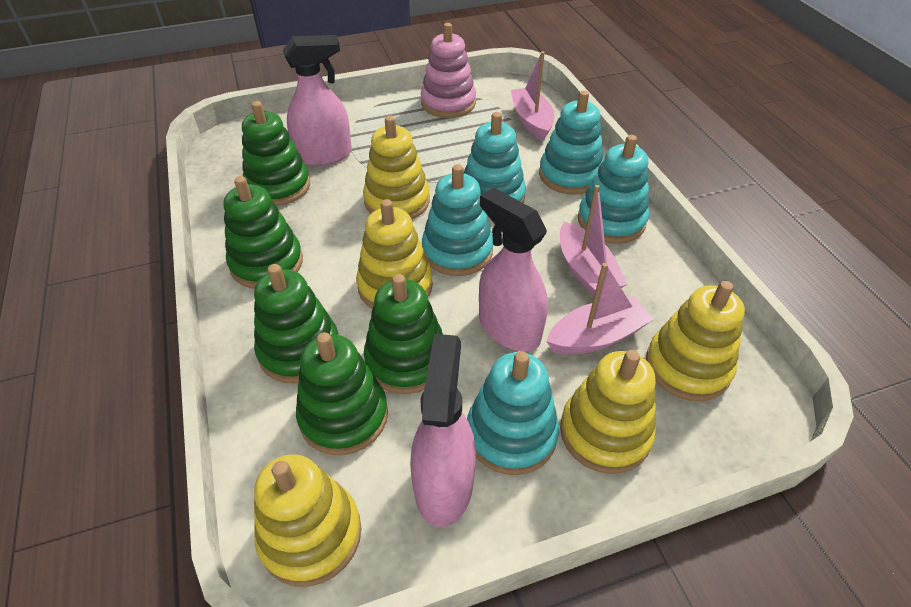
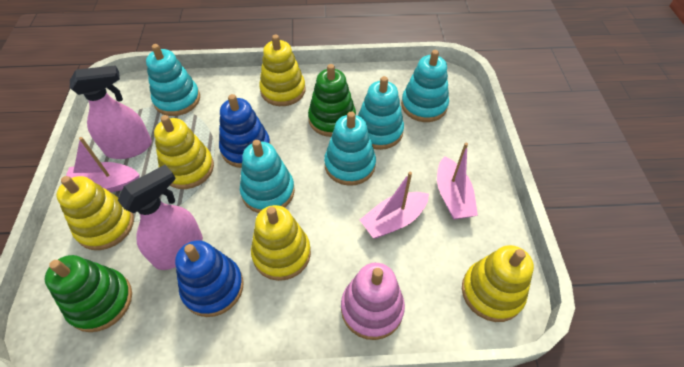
blue stacking toy: none = 0 -> [175,240,243,317] [219,94,271,168] = 2
green stacking toy: [223,176,303,289] [242,101,310,206] [254,264,338,384] [296,332,388,455] [364,274,443,394] = 5 -> [44,255,132,332] [308,64,356,137] = 2
pink spray bottle: [283,35,352,166] [410,334,476,527] [479,188,548,351] = 3 -> [70,65,152,159] [118,165,203,270] = 2

